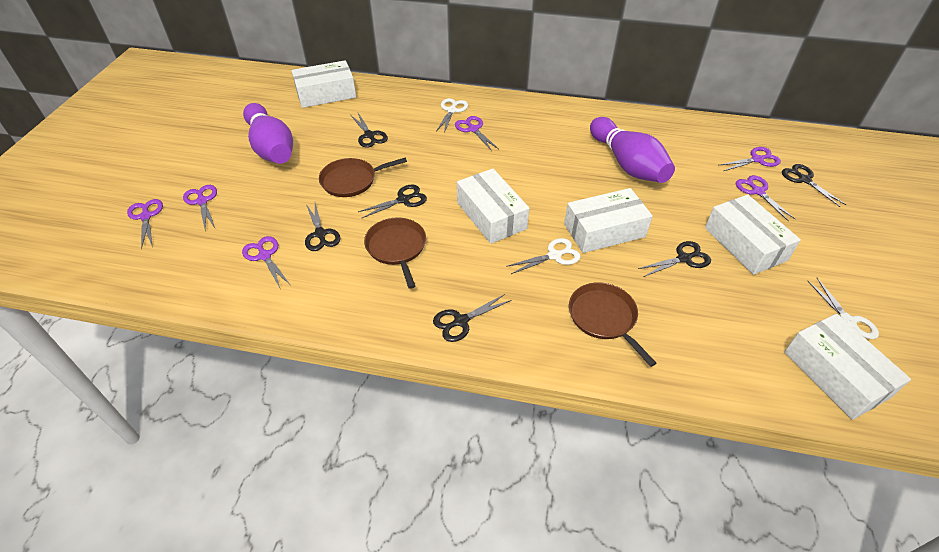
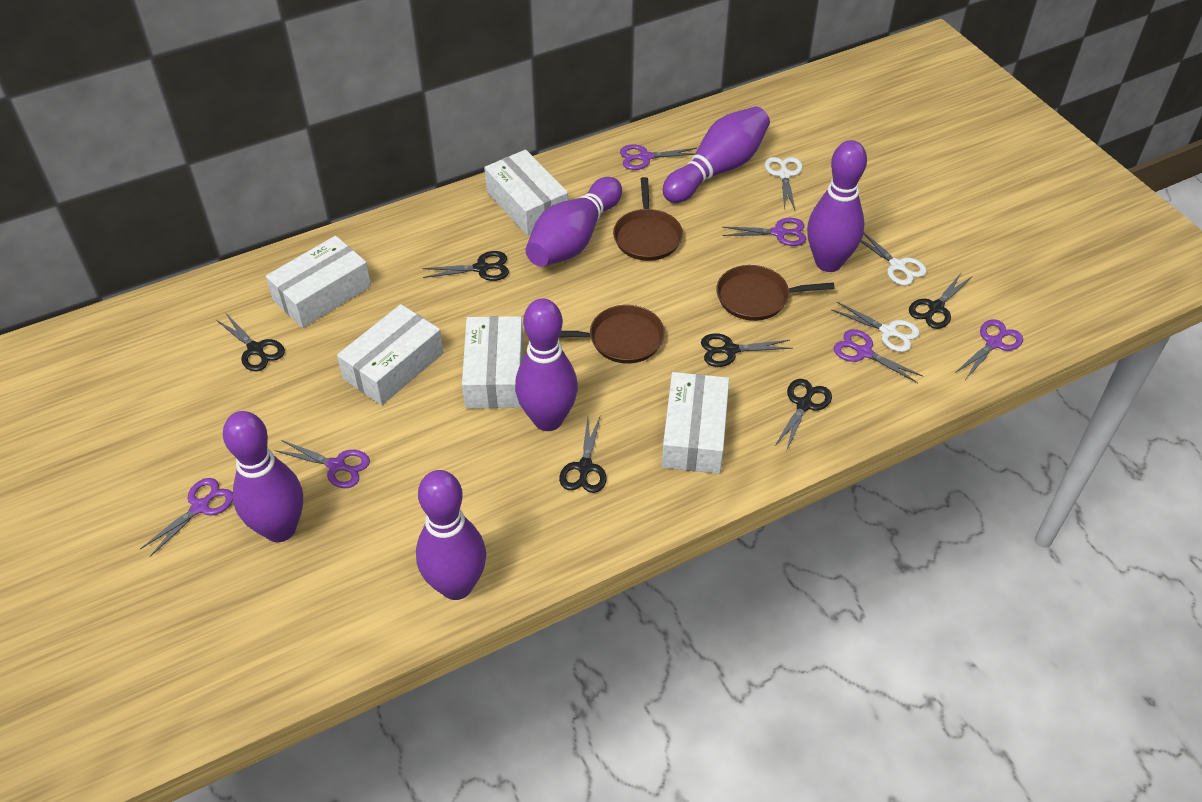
purple bowling pin: [243,103,293,164] [590,117,675,183] = 2 -> [223,411,303,542] [416,470,486,600] [515,298,578,431] [526,177,622,267] [662,106,770,203] [807,140,867,272] = 6

